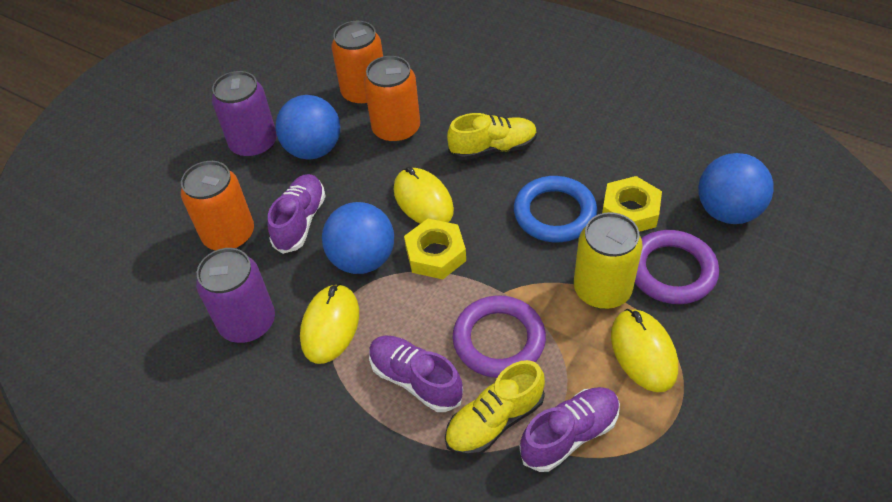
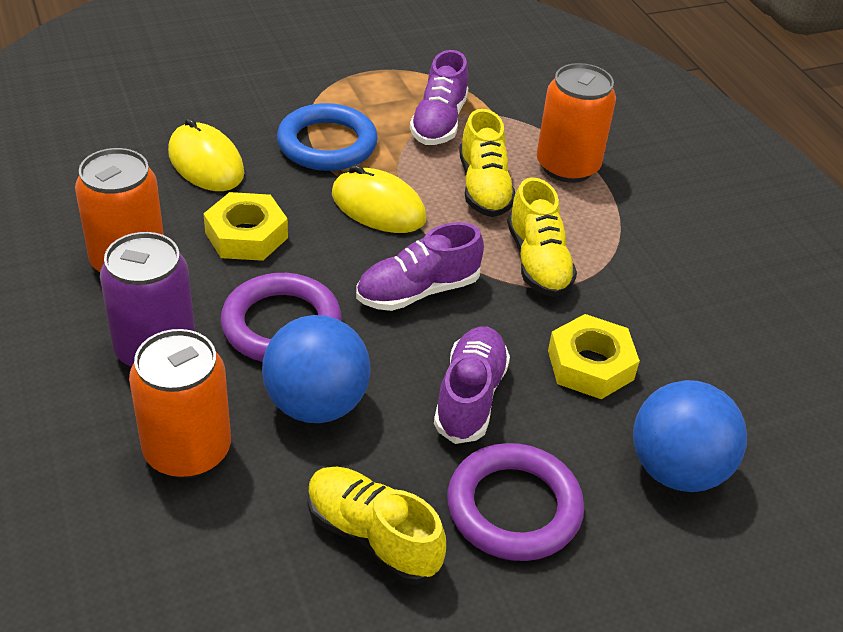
blue ball: [276,95,340,159] [322,202,394,274] [698,153,774,224] = 3 -> [262,315,371,423] [633,380,747,492] = 2
purple can: [196,248,275,343] [212,71,277,158] = 2 -> [100,232,195,367] = 1
yellow can: [574,212,642,309] = 1 -> none = 0
yellow mouse: [300,284,359,364] [394,166,454,224] [611,309,678,392] = 3 -> [168,118,244,191] [332,165,426,233] = 2
yellow shoe: [445,360,545,456] [447,113,537,160] = 2 -> [307,467,446,585] [459,109,515,217] [507,177,577,297] = 3

